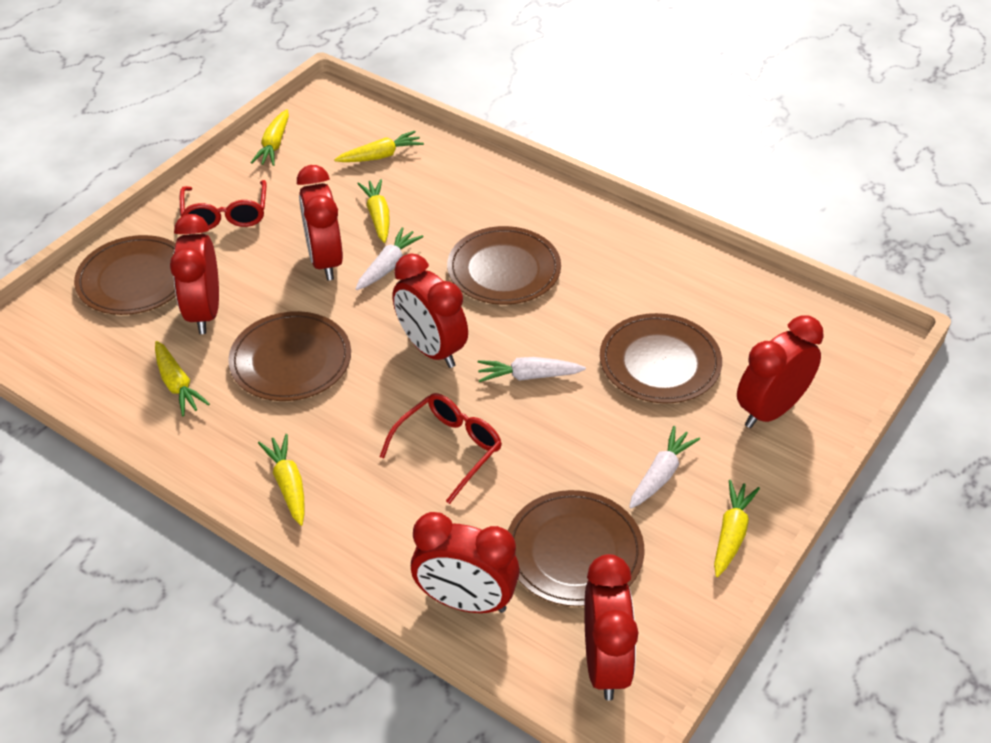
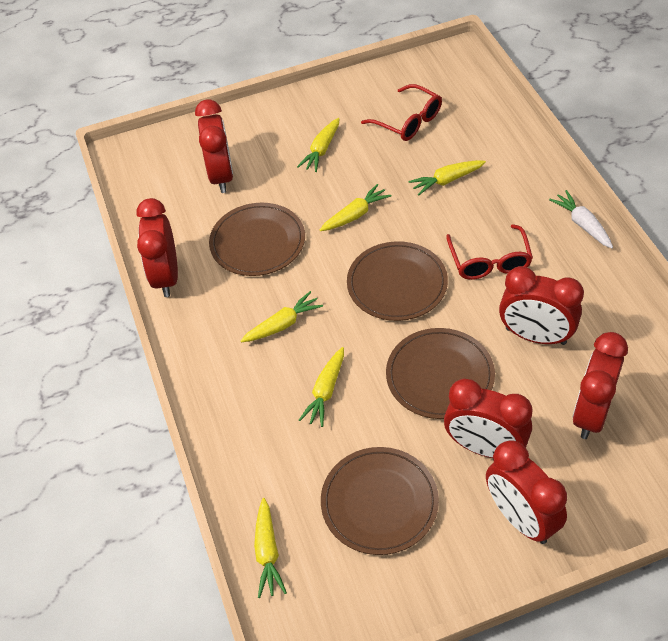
brown plate: [74,235,176,315] [228,311,351,401] [447,226,561,305] [508,490,644,607] [600,313,722,403] = 5 -> [209,203,305,276] [321,447,439,555] [347,241,448,321] [386,328,495,419] = 4
white carrot: [356,227,424,290] [478,357,586,382] [629,426,700,509] = 3 -> [549,190,613,248] = 1

